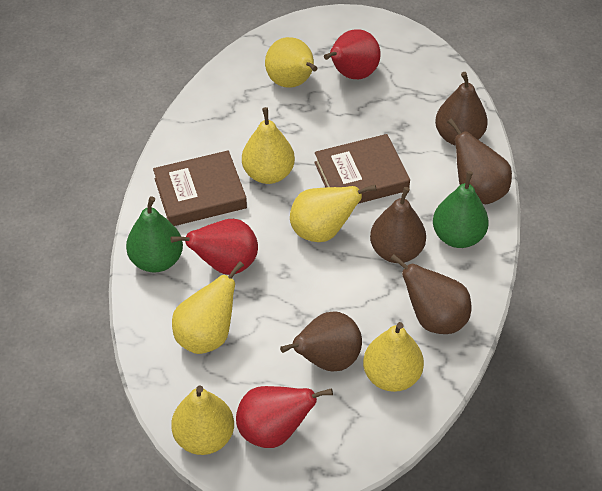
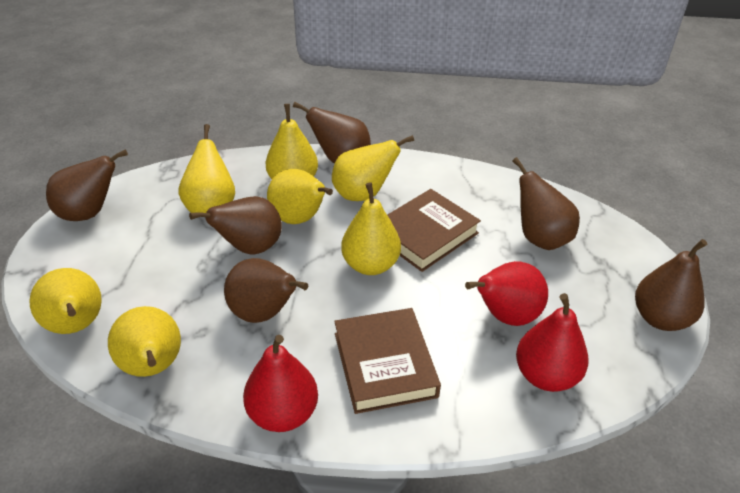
brown pear: [280,311,362,371] [370,187,426,263] [390,254,471,334] [435,72,488,146] [448,118,512,204] = 5 -> [46,150,128,221] [189,196,282,255] [224,258,308,323] [293,102,371,163] [512,157,580,250] [635,239,707,331] = 6
green pear: [126,196,183,273] [433,171,489,248] = 2 -> none = 0
yellow pear: [171,386,234,455] [172,261,244,354] [242,107,295,184] [265,37,317,88] [290,185,376,242] [363,322,424,392] = 6 -> [29,268,102,334] [108,306,181,377] [179,124,235,213] [265,104,318,179] [267,169,333,224] [332,135,414,201] [341,182,401,275] = 7

